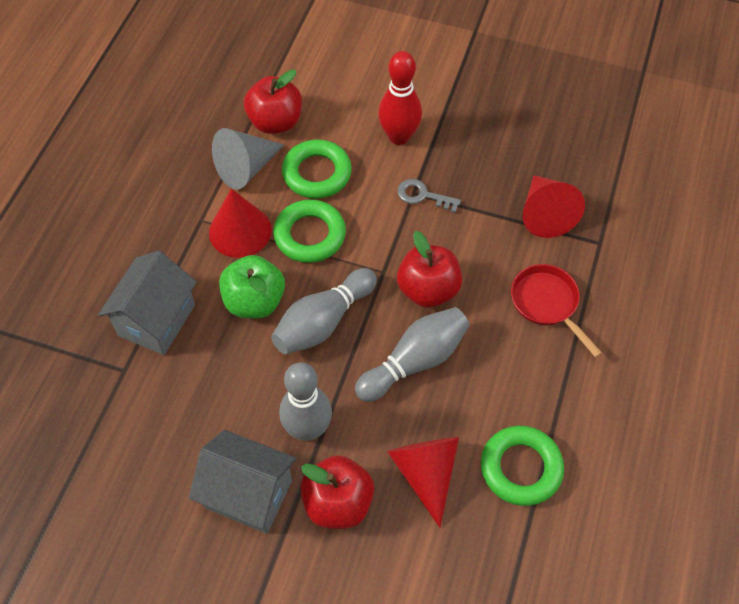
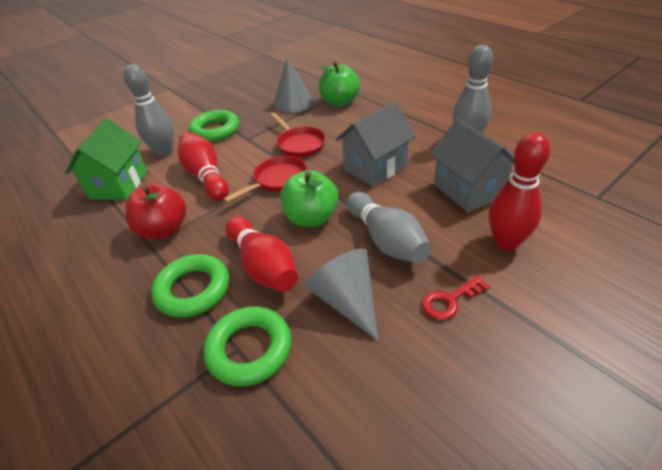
green apple: [219,255,285,318] = 1 -> [281,170,338,227] [319,62,360,107] = 2
green house: none = 0 -> [65,119,147,200] = 1
grey cone: [212,128,284,189] = 1 -> [273,58,314,113] [305,248,378,341] = 2
grey key: [397,179,461,213] = 1 -> none = 0
red apple: [244,69,302,134] [300,455,374,529] [397,231,462,308] = 3 -> [125,183,186,239] = 1
red bowling pin: [378,51,422,145] = 1 -> [178,132,229,201] [226,216,298,292] [489,132,550,251] = 3
red cone: [209,189,272,258] [387,437,459,528] [523,175,585,238] = 3 -> none = 0
red key: none = 0 -> [422,275,490,320] = 1
red pan: [511,264,602,358] = 1 -> [224,156,307,203] [270,112,326,158] = 2

